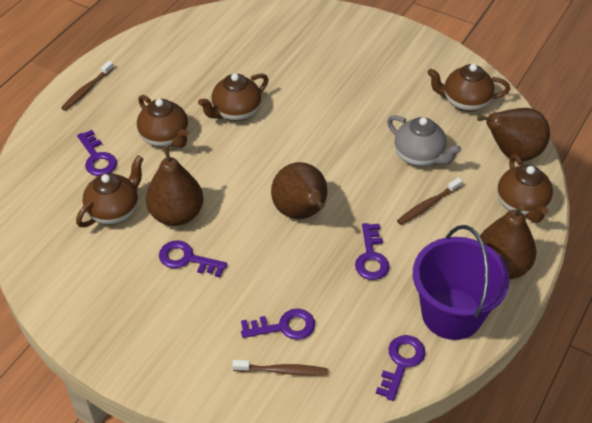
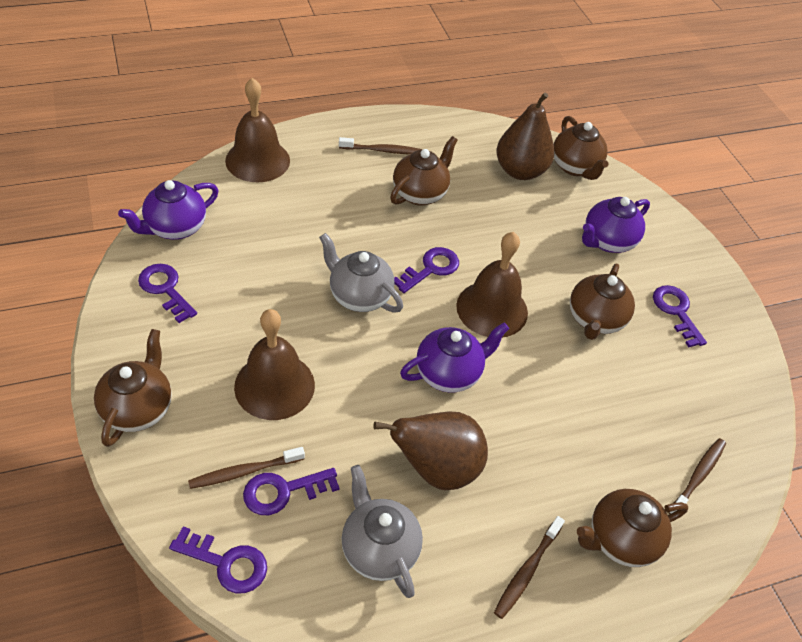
brown bell: none = 0 -> [225,78,290,182] [234,309,315,420] [456,232,528,338] = 3
brown pear: [146,146,203,226] [271,162,327,219] [477,108,550,161] [477,205,536,279] = 4 -> [373,412,488,490] [497,92,555,180] = 2
brown toothbrush: [61,61,114,111] [232,360,328,376] [397,178,462,225] = 3 -> [188,447,305,489] [339,137,422,155] [494,516,565,619] [668,438,726,514] = 4
grey teapot: [387,115,461,166] = 1 -> [319,233,403,313] [342,465,423,598] = 2
purple bucket: [413,225,510,340] = 1 -> none = 0
purple teapot: none = 0 -> [118,180,218,240] [400,323,509,393] [582,197,650,253] = 3

